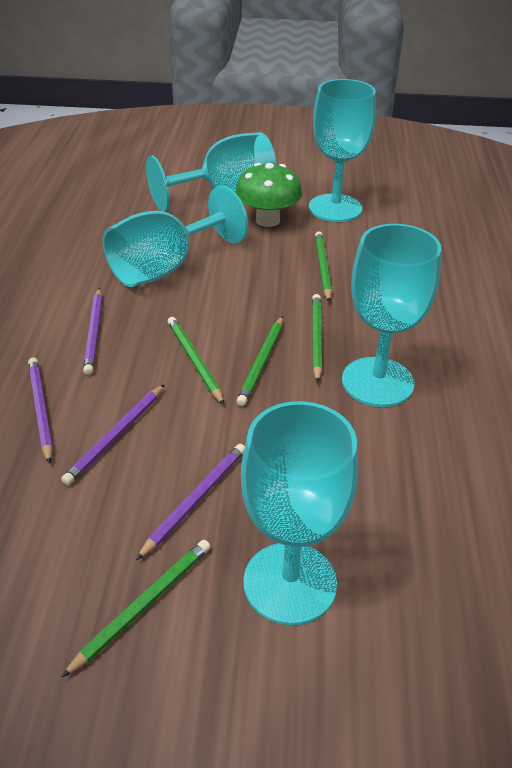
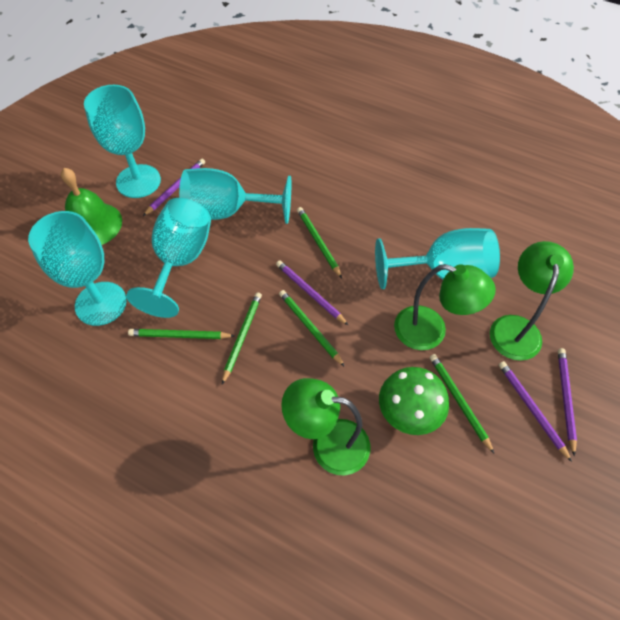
green bell: none = 0 -> [61,168,122,245] = 1
green lamp: none = 0 -> [281,378,370,475] [394,264,496,350] [490,241,574,361] = 3

